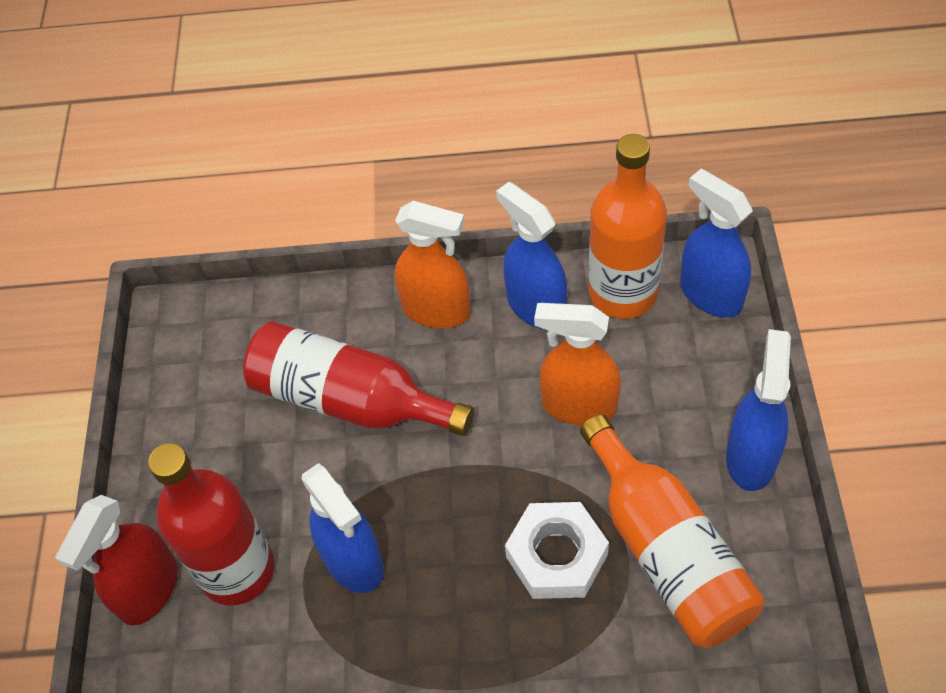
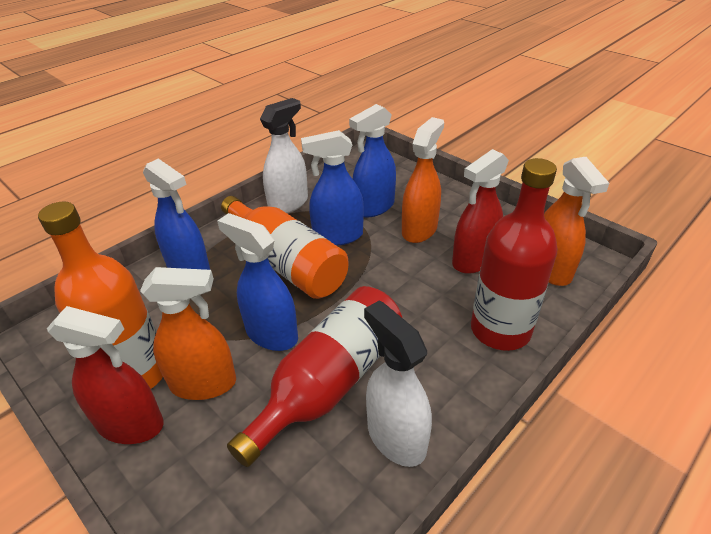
orange spray bottle: [395,201,471,328] [534,303,621,425] = 2 -> [140,267,236,400] [402,117,444,243] [544,157,609,286] = 3
red spray bottle: [56,495,178,626] = 1 -> [47,306,164,444] [452,149,509,274] = 2
white nut: [505,502,609,599] = 1 -> none = 0
white spray bottle: none = 0 -> [260,98,308,213] [364,300,432,467] = 2

